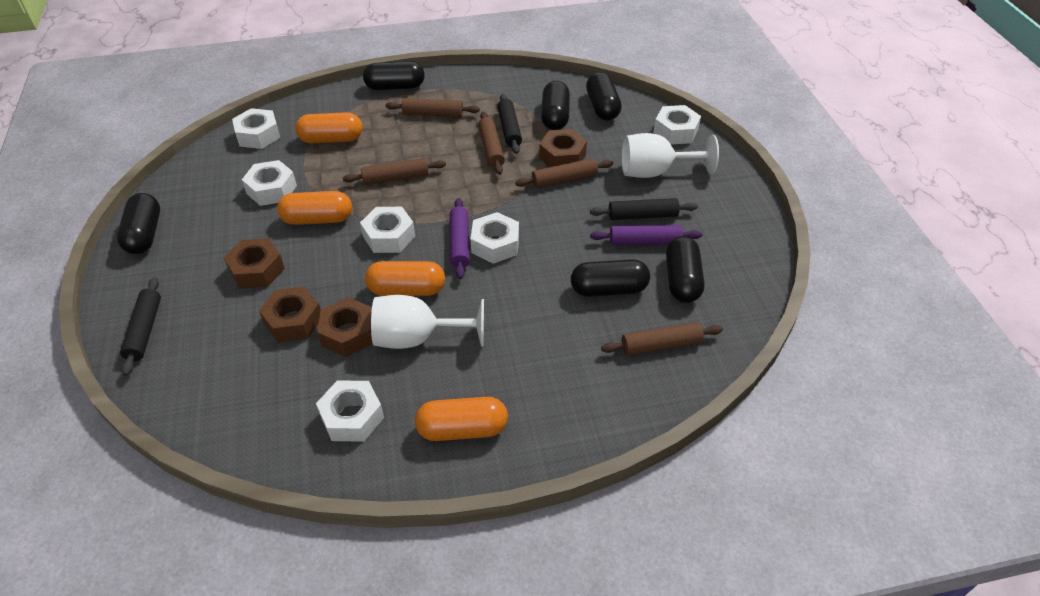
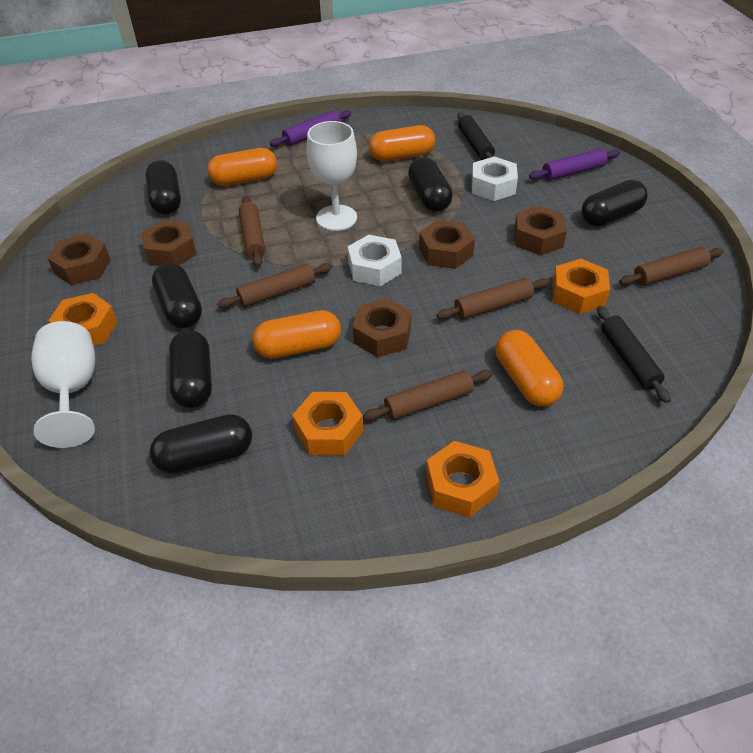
black rolling pin: [120,277,161,376] [497,94,522,154] [590,198,698,220] = 3 -> [457,112,495,160] [597,306,671,403] = 2
brown nut: [224,238,285,289] [259,287,321,342] [317,297,373,357] [539,129,587,167] = 4 -> [47,234,111,285] [141,220,197,266] [353,298,411,357] [419,219,475,269] [514,206,567,256] = 5
orange nut: none = 0 -> [48,293,118,346] [292,392,363,456] [426,441,500,518] [552,259,610,314] = 4
white nut: [232,108,280,149] [242,160,297,206] [316,380,384,442] [360,207,415,253] [470,212,519,264] [653,105,701,144] = 6 -> [348,235,402,286] [471,156,518,201] = 2

